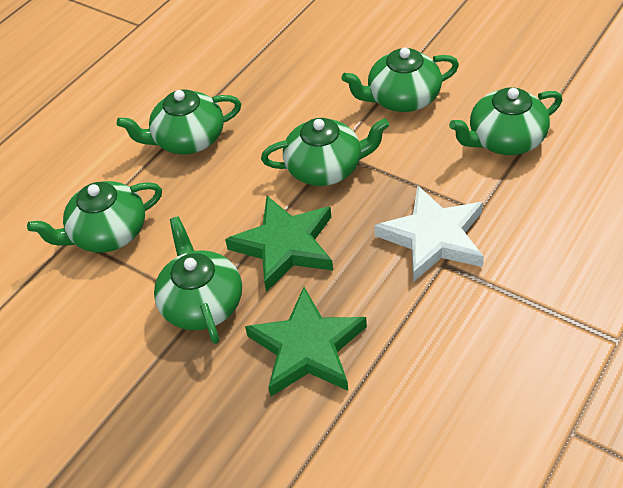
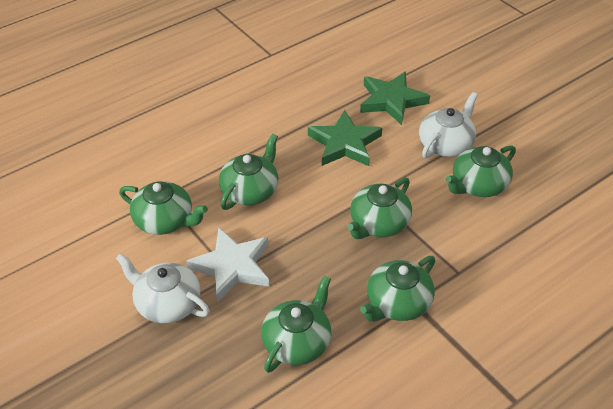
white teapot: none = 0 -> [116,253,210,323] [419,92,478,158] = 2

